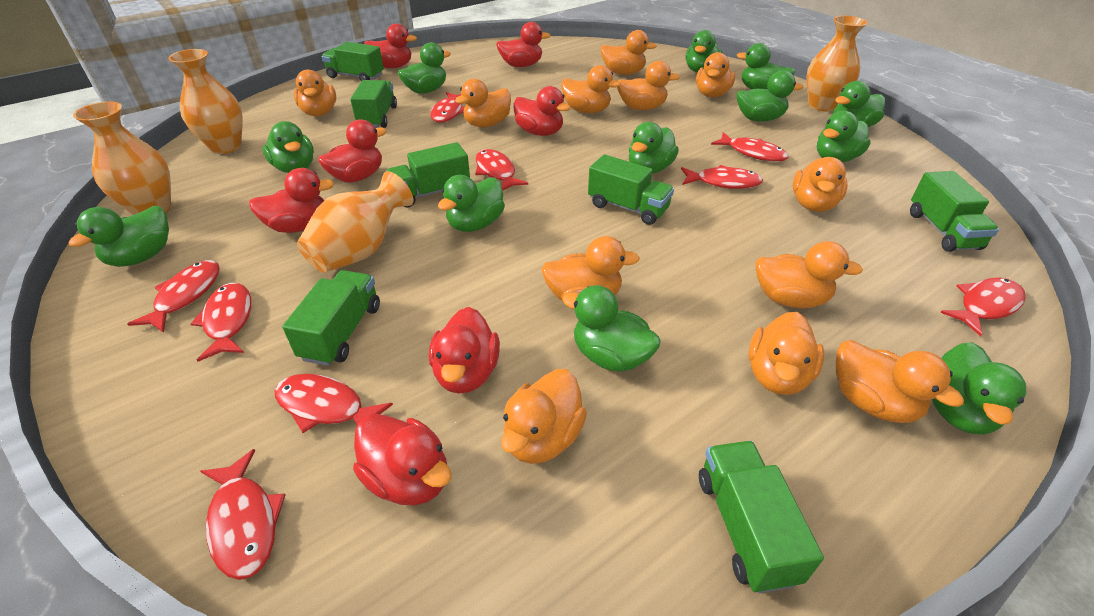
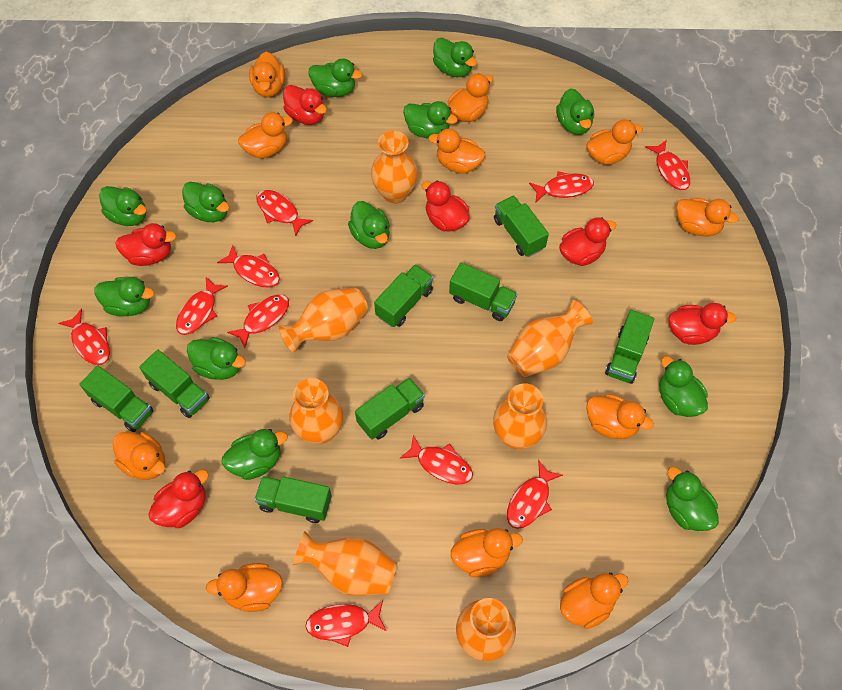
green truck: [282,270,380,366] [322,42,384,81] [350,80,397,128] [386,142,470,208] [588,154,674,225] [699,441,824,593] [910,171,999,252] = 7 -> [79,366,154,432] [139,350,210,418] [254,476,332,523] [355,377,425,440] [374,265,433,327] [449,262,517,321] [494,196,549,257] [605,310,655,384] = 8
orange duck: [294,70,336,116] [455,79,511,127] [501,369,587,464] [541,236,640,301] [561,65,621,113] [601,30,657,75] [617,61,680,110] [696,52,735,98] [749,312,824,395] [756,241,863,308] [793,157,847,212] [836,340,964,423] = 12 -> [113,432,165,480] [206,563,283,612] [238,112,293,158] [249,52,285,97] [429,128,485,174] [448,73,493,122] [451,528,523,577] [560,573,628,629] [586,119,643,165] [586,394,654,439] [676,198,738,236] = 11
orange vase: [73,101,171,215] [168,49,243,154] [297,171,414,273] [806,16,868,112] = 4 -> [279,288,368,353] [289,378,343,444] [293,531,397,596] [371,131,418,204] [456,598,516,661] [493,383,547,449] [507,300,593,377] = 7
red duck: [249,168,334,233] [318,119,386,183] [353,414,452,506] [364,24,417,68] [429,307,500,394] [496,22,551,67] [513,86,571,136] = 7 -> [115,223,176,266] [148,470,209,528] [283,85,327,125] [422,180,470,231] [559,217,616,266] [668,303,736,345] = 6
red fish: [127,260,220,333] [191,283,251,362] [200,449,286,580] [275,374,393,433] [430,92,464,123] [475,149,528,190] [681,165,763,189] [711,132,789,162] [940,278,1025,337] = 9 -> [59,309,110,365] [176,277,228,335] [217,245,280,288] [227,295,289,348] [256,190,313,236] [305,600,387,647] [400,435,473,484] [507,460,563,529] [529,171,594,203] [645,140,690,190] = 10

